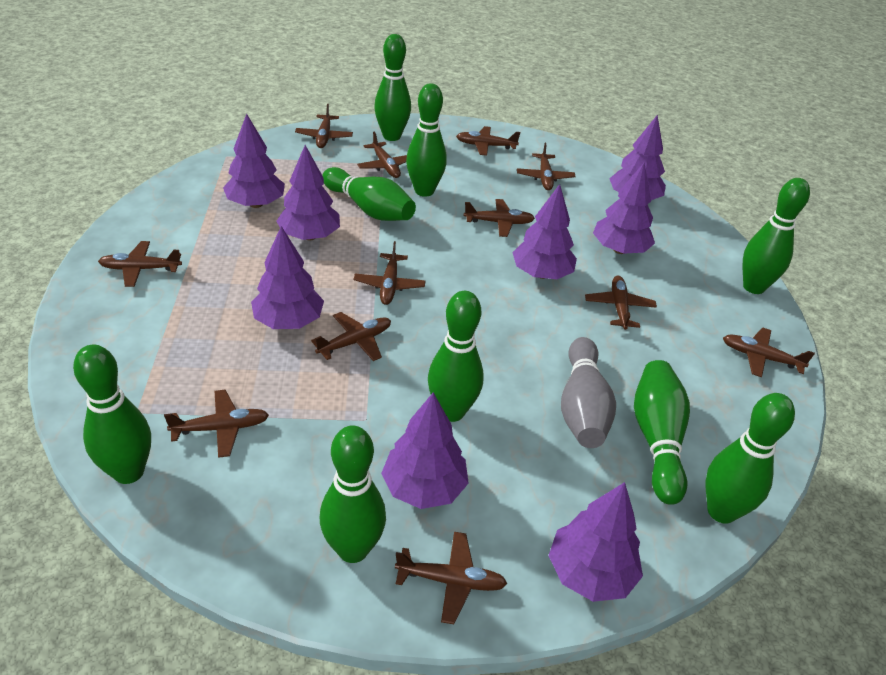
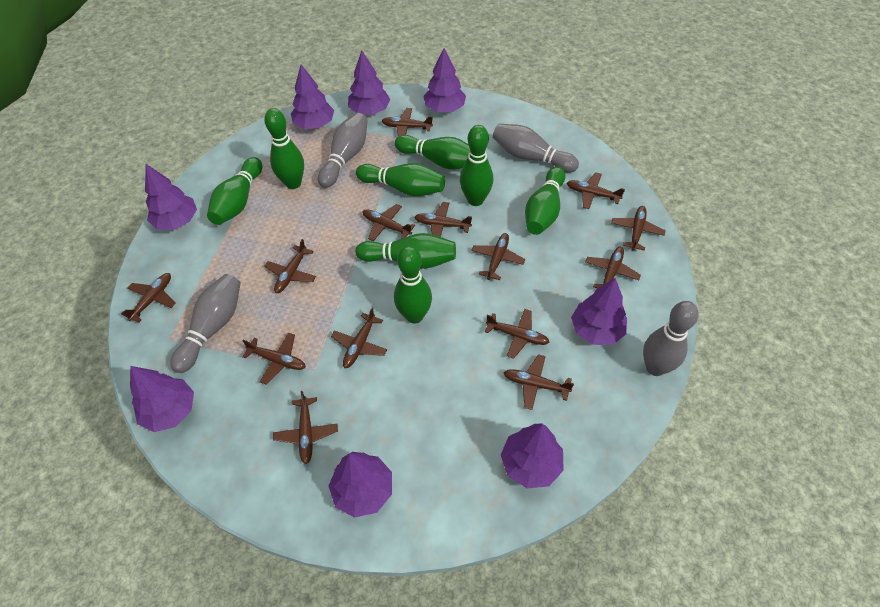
brown plane: [98,241,182,287] [164,390,269,458] [295,104,353,148] [311,312,391,361] [354,241,426,305] [357,132,407,178] [395,532,508,624] [456,126,520,156] [464,199,535,237] [517,143,576,190] [585,276,657,330] [723,327,815,377] = 12 -> [121,273,176,323] [242,333,306,385] [264,239,316,293] [273,391,338,464] [331,308,387,368] [362,204,415,241] [382,108,433,137] [414,202,472,237] [471,233,525,280] [485,309,549,359] [504,354,574,410] [567,173,625,209] [585,247,641,289] [611,206,666,251] = 14
green bowling pin: [73,345,151,484] [320,425,386,563] [322,167,416,221] [374,34,411,141] [406,83,447,197] [428,291,484,422] [634,360,690,505] [705,393,795,524] [743,178,810,294] = 9 -> [207,157,262,225] [264,108,304,189] [355,233,456,269] [356,163,445,196] [394,135,470,170] [394,246,432,323] [460,125,493,206] [525,166,566,235] = 8
grey bowling pin: [561,337,616,448] = 1 -> [170,274,241,373] [318,113,368,188] [492,124,579,173] [643,301,699,376] = 4

